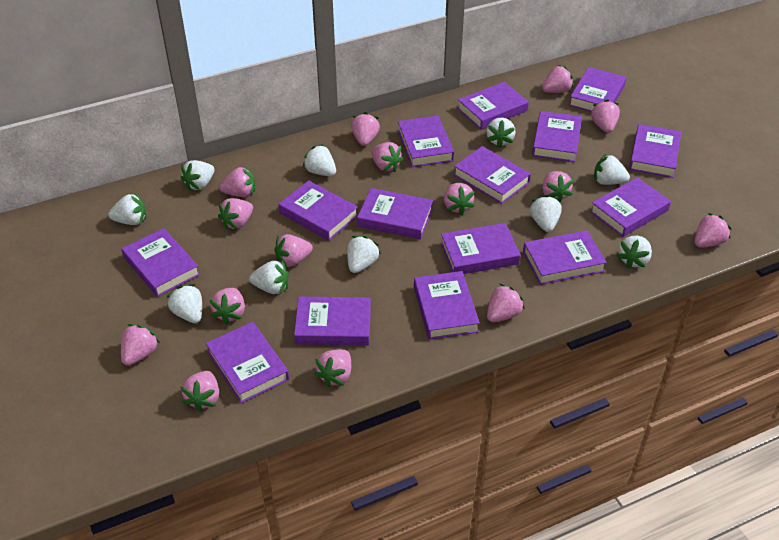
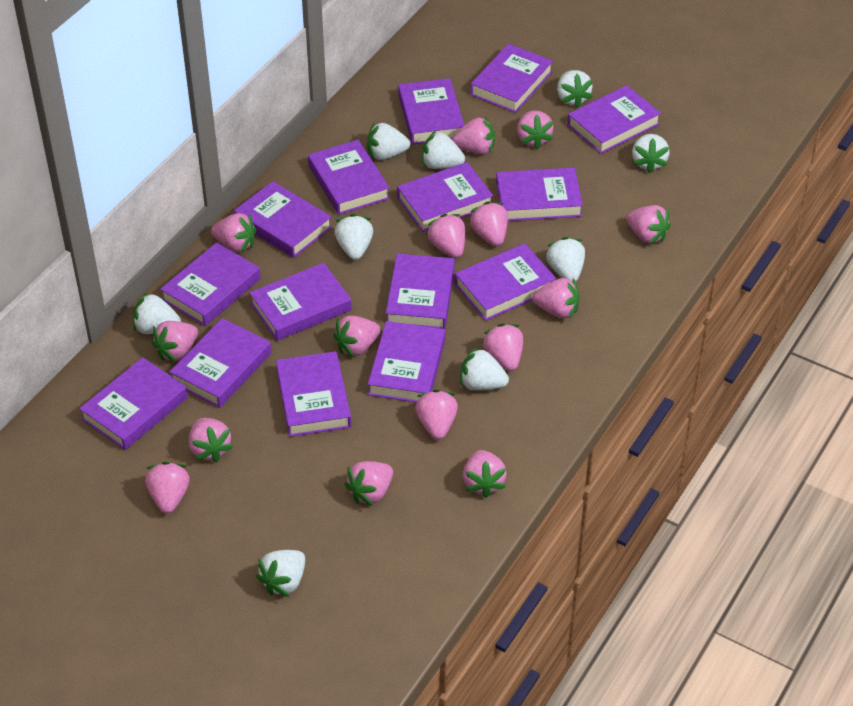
white strawberry: [108,193,146,225] [167,284,202,323] [181,160,214,191] [249,261,288,294] [303,144,336,176] [347,236,381,273] [487,118,515,148] [530,195,562,232] [594,154,630,185] [617,236,652,269] = 10 -> [133,292,181,334] [256,550,305,597] [334,214,373,260] [367,123,410,160] [422,131,465,169] [460,347,509,390] [545,237,585,282] [557,70,593,108] [632,134,670,173] = 9

